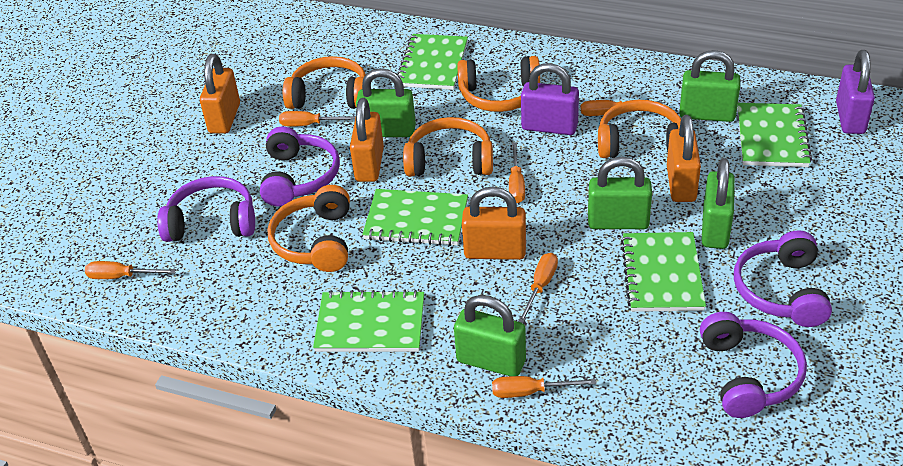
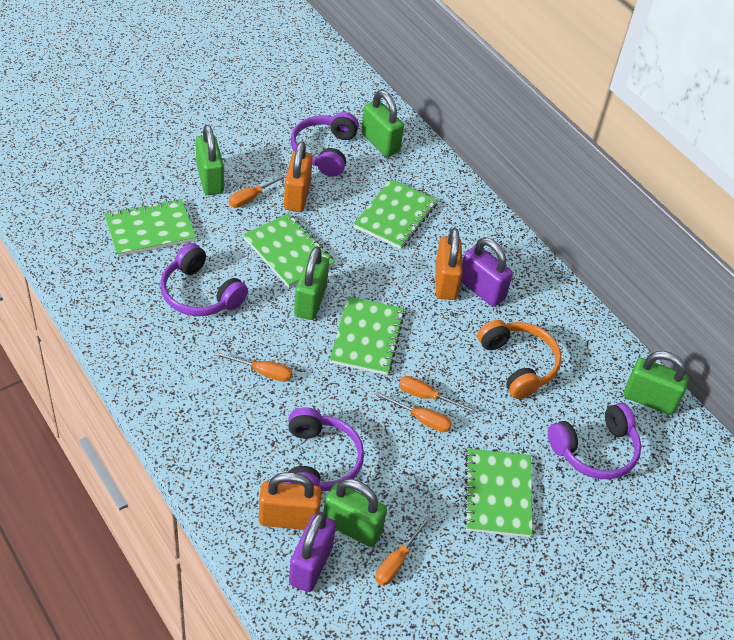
orange headphones: [267,185,350,272] [283,56,366,109] [403,117,493,177] [457,56,540,112] [598,100,681,158] = 5 -> [477,320,562,399] = 1
orange padlock: [200,54,240,134] [350,98,384,182] [462,186,526,260] [667,115,701,202] = 4 -> [259,472,322,530] [284,142,313,212] [435,228,463,300] = 3
orange screwdriver: [85,261,176,279] [279,111,356,126] [492,376,596,398] [509,142,525,203] [518,253,558,323] [581,100,663,116] = 6 -> [214,351,292,382] [229,173,287,208] [375,392,452,432] [375,516,431,585] [399,376,476,413] = 5

